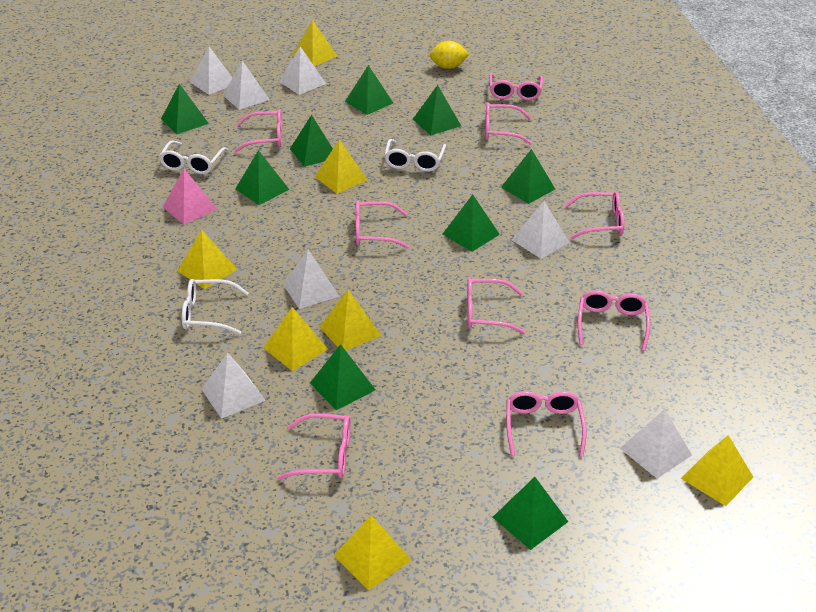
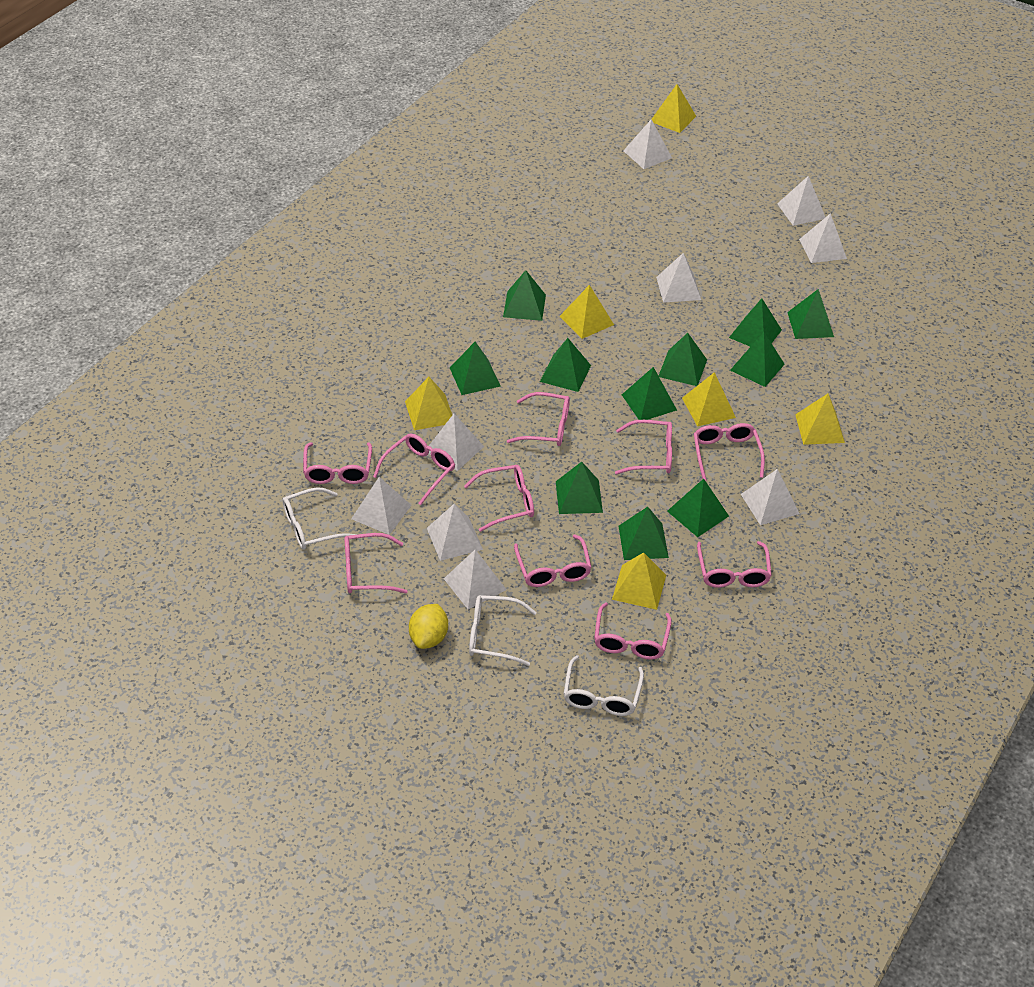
green pyramid: [161,84,209,134] [235,150,289,205] [290,115,333,167] [310,344,376,410] [345,65,393,115] [413,85,461,135] [442,194,500,252] [493,477,568,550] [501,149,555,204] = 9 -> [450,342,501,395] [503,270,546,321] [540,338,591,392] [556,462,603,514] [618,507,669,560] [622,367,677,420] [658,333,707,386] [667,479,729,537] [729,299,782,347] [730,332,784,387] [787,289,834,339] = 11
pink glasses: [234,109,282,153] [277,413,351,480] [356,201,409,249] [467,278,526,334] [485,102,532,145] [489,73,543,100] [506,391,587,457] [565,191,624,239] [578,290,650,351] = 9 -> [303,442,372,484] [344,533,408,593] [373,433,455,505] [464,465,534,532] [507,392,570,446] [514,535,592,587] [594,602,672,660] [615,420,672,475] [694,423,765,481] [697,541,772,588] = 10
pink pyramid: [163,169,217,224] = 1 -> none = 0
white pyramid: [190,47,233,95] [201,352,266,419] [223,60,270,110] [279,46,326,95] [283,250,340,309] [511,201,569,259] [620,409,692,479] = 7 -> [351,477,411,535] [427,504,483,561] [429,414,484,471] [444,550,507,609] [623,119,672,169] [656,253,701,303] [741,469,799,525] [777,176,825,226] [799,213,847,263] = 9
yellow pyramid: [178,229,237,289] [264,307,328,371] [292,20,337,66] [315,139,368,194] [320,290,381,351] [333,515,411,591] [681,435,753,506] = 7 -> [405,377,452,430] [560,285,614,339] [612,552,666,610] [652,84,696,133] [682,372,736,426] [795,393,845,445] = 6

